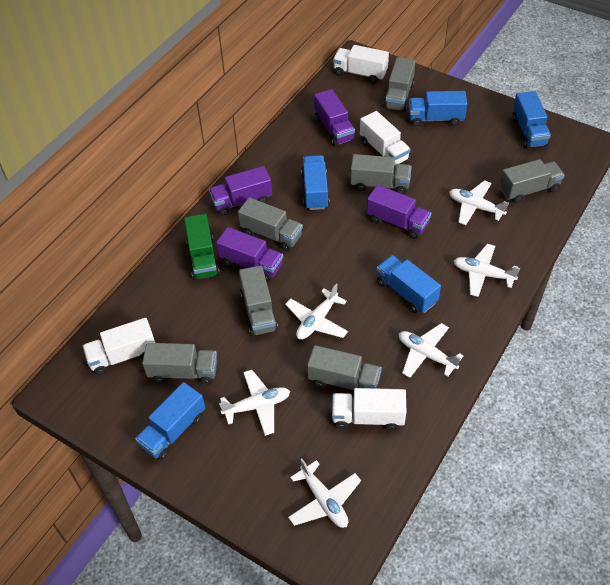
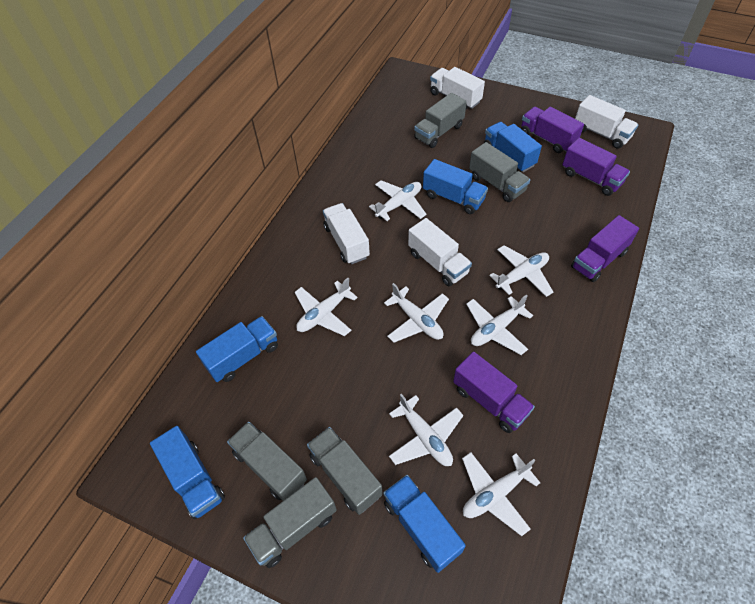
green truck: [184,214,220,280] = 1 -> none = 0
grey truck: [142,343,217,385] [238,197,303,251] [239,265,278,336] [307,345,382,390] [350,154,412,194] [383,57,416,112] [500,159,565,203] = 7 -> [227,422,307,501] [243,477,337,568] [307,427,383,515] [414,93,467,148] [469,142,530,202] = 5
white plane: [219,370,290,436] [285,284,348,340] [288,459,361,528] [399,323,464,378] [449,180,509,225] [454,244,520,297] = 6 -> [295,278,358,336] [369,180,427,221] [384,283,449,343] [389,394,463,466] [462,452,540,536] [466,294,533,355] [489,245,553,297] = 7

